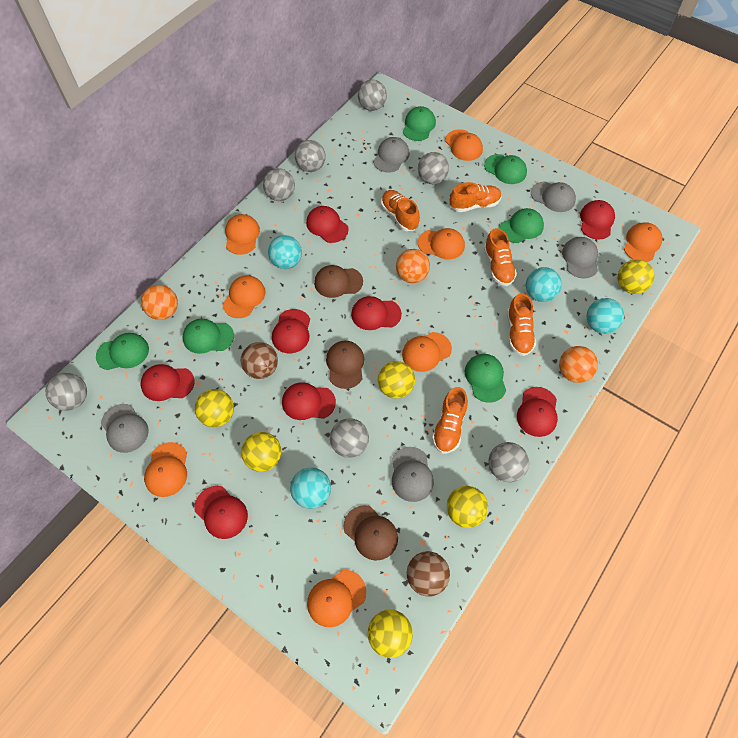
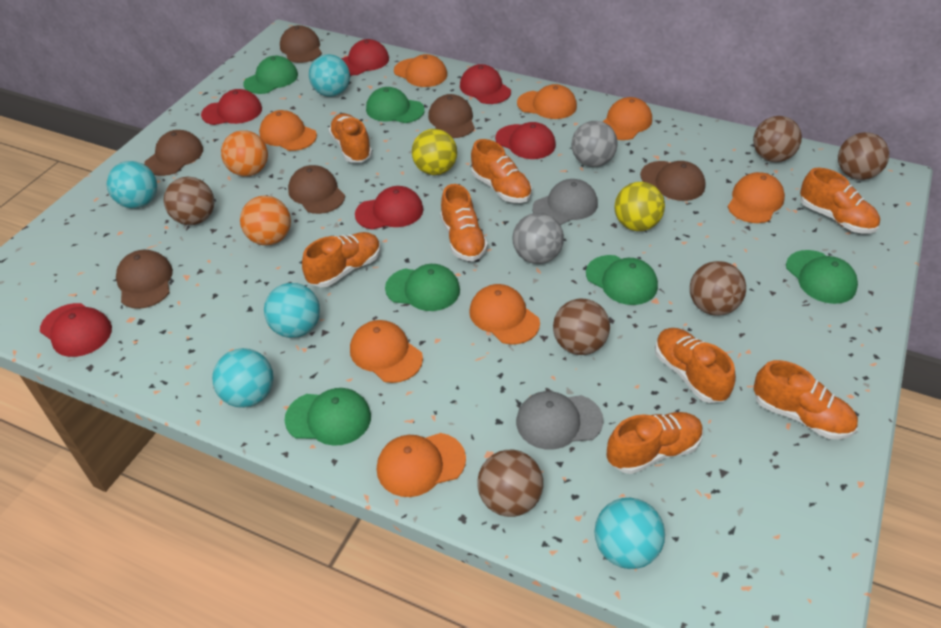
brown ball: [241,342,278,379] [407,551,450,597] = 2 -> [164,177,214,225] [477,450,543,517] [553,299,610,355] [690,261,746,316] [753,116,802,162] [838,132,889,180] = 6
brown cap: [314,265,363,298] [326,341,364,389] [344,505,398,561] = 3 -> [116,250,173,309] [144,130,203,176] [280,25,322,63] [288,165,345,214] [428,94,475,138] [640,161,706,201] = 6
grey ball: [46,373,87,411] [263,168,295,201] [295,140,326,172] [330,418,369,458] [358,79,387,111] [418,152,449,184] [488,442,529,482] = 7 -> [512,213,564,264] [572,121,618,167] = 2
grey cap: [101,404,149,453] [373,137,409,173] [392,447,434,502] [531,181,576,212] [562,237,598,279] = 5 -> [516,391,604,450] [532,179,598,225] = 2
orange ball: [141,285,178,320] [396,249,430,283] [559,346,598,383] = 3 -> [221,130,268,176] [240,196,291,245] = 2
orange shoe: [381,190,420,231] [432,387,468,453] [450,182,502,212] [484,228,517,286] [507,293,536,356] = 5 -> [302,232,381,287] [328,113,372,163] [440,184,488,261] [471,139,532,203] [607,412,703,474] [655,328,736,403] [754,360,858,439] [800,168,880,233] = 8
red cap: [140,364,195,401] [194,486,248,539] [272,309,310,353] [282,382,336,420] [306,206,349,243] [351,296,402,330] [517,387,558,437] [580,200,615,240] = 8 -> [40,303,112,357] [201,89,262,125] [341,39,389,75] [355,186,423,230] [460,64,511,104] [495,122,556,159] = 6
turquoise ball: [268,235,302,269] [290,467,331,509] [526,267,562,302] [587,298,624,334] = 4 -> [107,161,157,209] [212,348,274,408] [264,283,320,338] [309,54,350,97] [595,498,665,569] = 5
yellow ball: [195,389,234,427] [241,432,281,472] [368,610,413,658] [378,361,415,399] [447,486,488,528] [618,259,655,294] = 6 -> [412,129,457,175] [614,182,665,231] = 2

